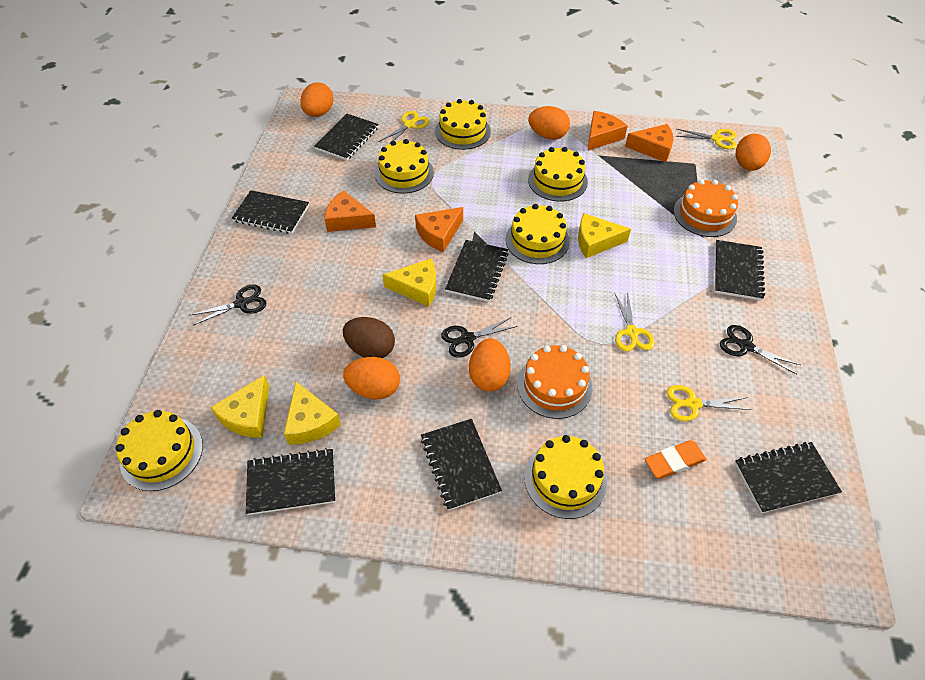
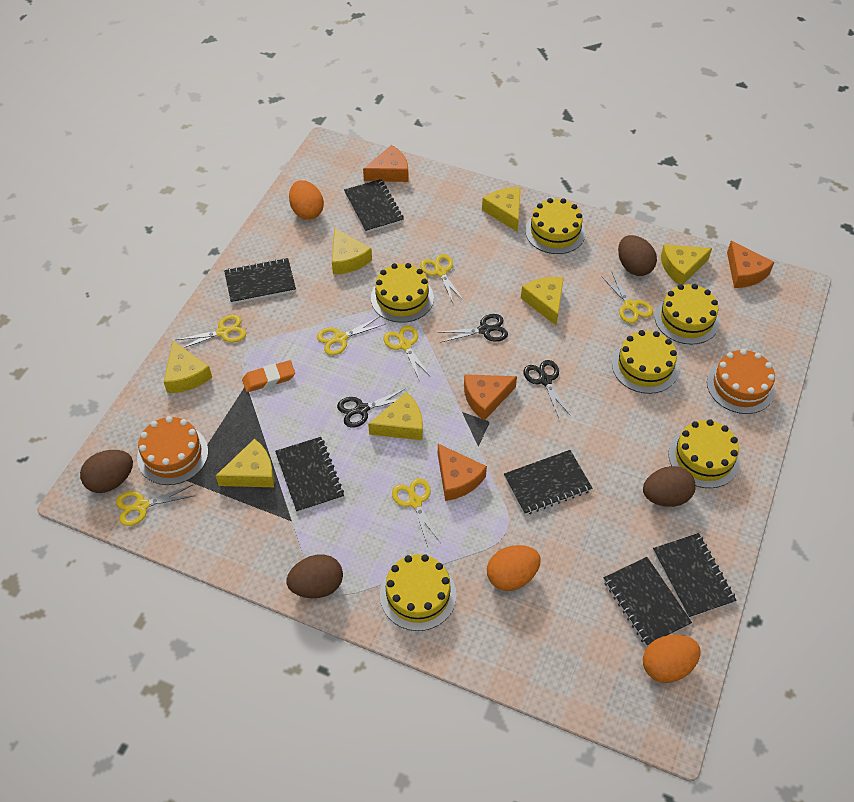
black notebook: [231,190,309,234] [246,448,335,515] [314,114,379,160] [421,419,502,511] [445,240,509,302] [715,240,765,301] [735,442,842,513] = 7 -> [224,258,296,304] [275,437,344,513] [344,179,404,233] [504,450,592,515] [603,557,692,646] [653,533,737,618] = 6
brown egg: [343,317,395,358] = 1 -> [80,450,133,493] [286,554,343,598] [618,235,657,276] [643,466,696,507] = 4
orange egg: [300,82,333,117] [343,357,400,400] [469,338,511,391] [528,106,570,140] [736,134,771,171] = 5 -> [289,180,324,220] [487,545,541,591] [643,635,700,683] = 3
yellow cheese: [210,375,269,438] [284,382,341,445] [382,258,436,307] [578,213,631,258] = 4 -> [164,341,212,393] [216,439,274,487] [332,228,372,274] [368,392,423,440] [482,187,521,232] [521,277,564,325] [661,244,712,285] = 7
yellow scissors: [378,111,430,144] [615,291,655,352] [667,385,752,422] [676,129,737,150] = 4 -> [116,485,193,526] [176,315,246,348] [317,316,385,355] [383,326,431,381] [392,478,441,547] [420,254,465,303] [601,273,653,323] = 7

